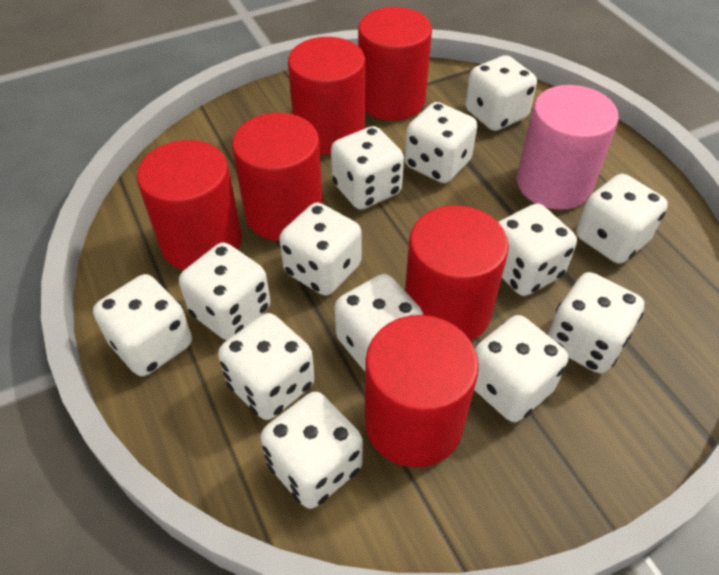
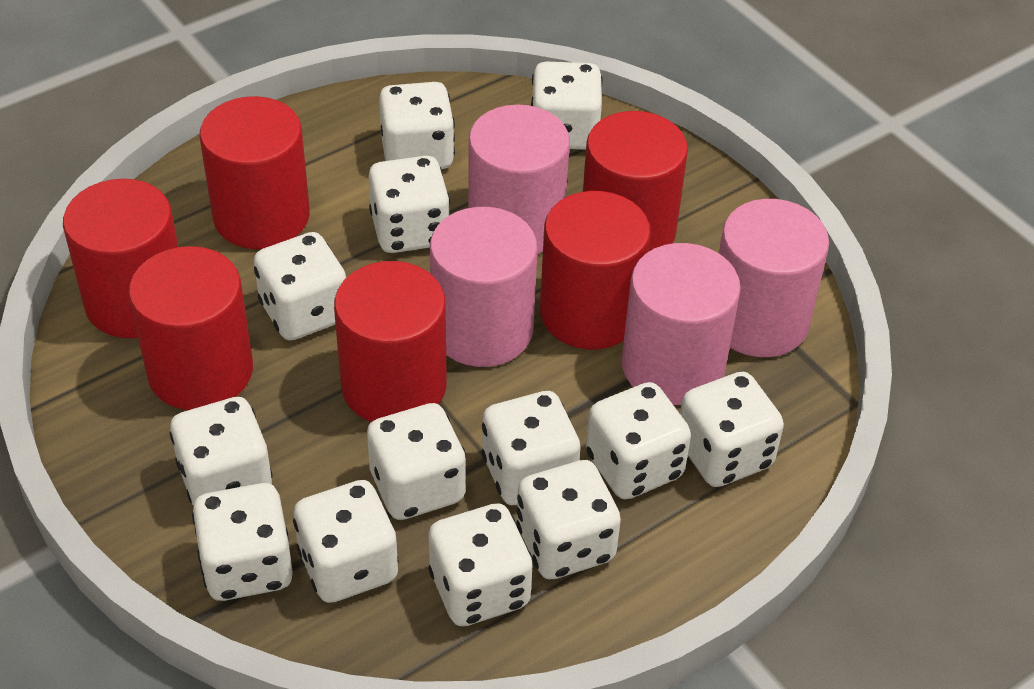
pink cylinder: [517,85,619,210] = 1 -> [430,207,538,367] [468,105,570,254] [622,243,741,405] [719,199,829,357] = 4

